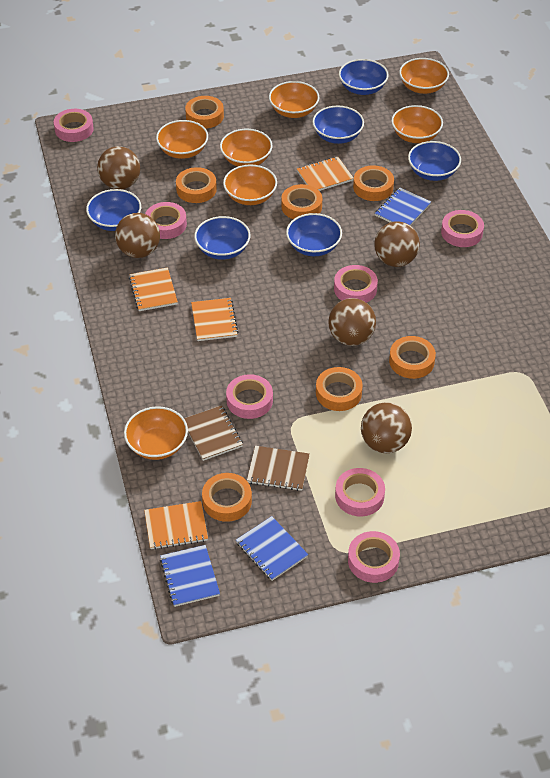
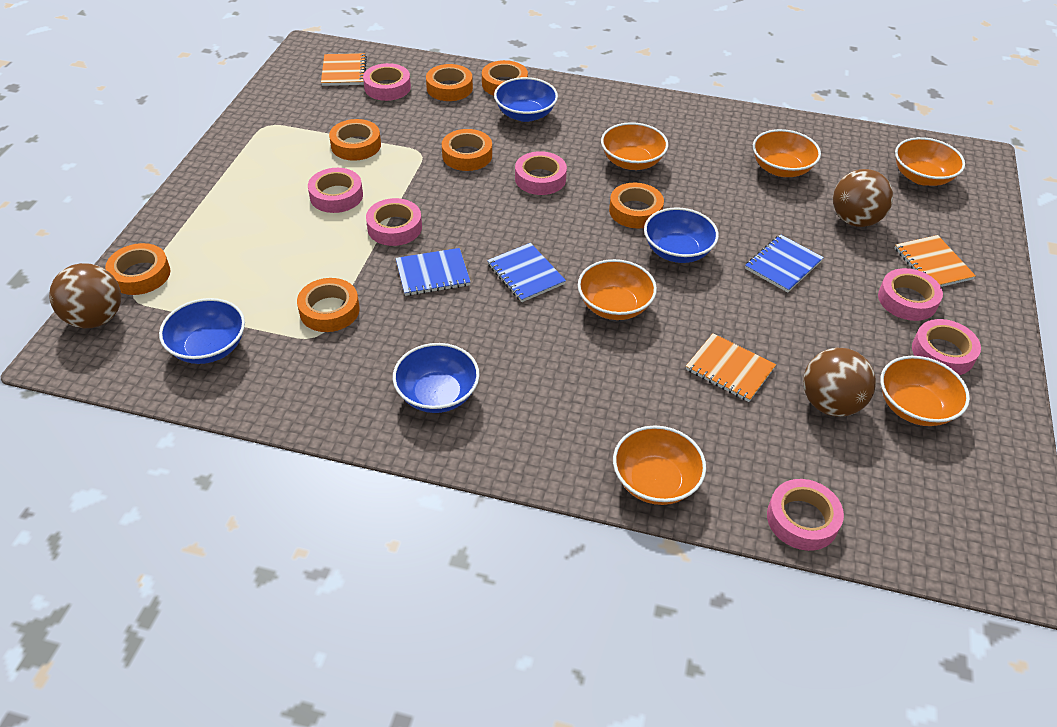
blue bowl: [86,189,141,231] [194,216,250,260] [286,213,342,256] [313,106,364,144] [339,59,388,95] [408,141,461,181] = 6 -> [159,298,245,364] [393,343,479,413] [494,77,558,122] [644,207,719,263] = 4
brown ball: [97,146,140,189] [115,213,160,258] [328,298,376,346] [361,402,412,453] [374,221,420,267] = 5 -> [49,263,121,328] [803,348,876,417] [833,169,893,227] = 3
brown notebook: [184,405,243,461] [247,446,310,491] = 2 -> none = 0
orange bowl: [124,406,188,460] [156,120,208,159] [220,129,272,166] [223,164,277,205] [269,81,319,118] [391,105,443,143] [399,58,449,94] = 7 -> [578,259,657,320] [601,122,668,170] [613,426,706,505] [753,129,821,177] [880,356,970,426] [895,137,965,186] = 6
orange notebook: [129,267,178,311] [144,501,208,550] [191,298,238,341] [297,157,354,191] = 4 -> [321,53,367,86] [686,333,776,402] [895,235,976,287] = 3

